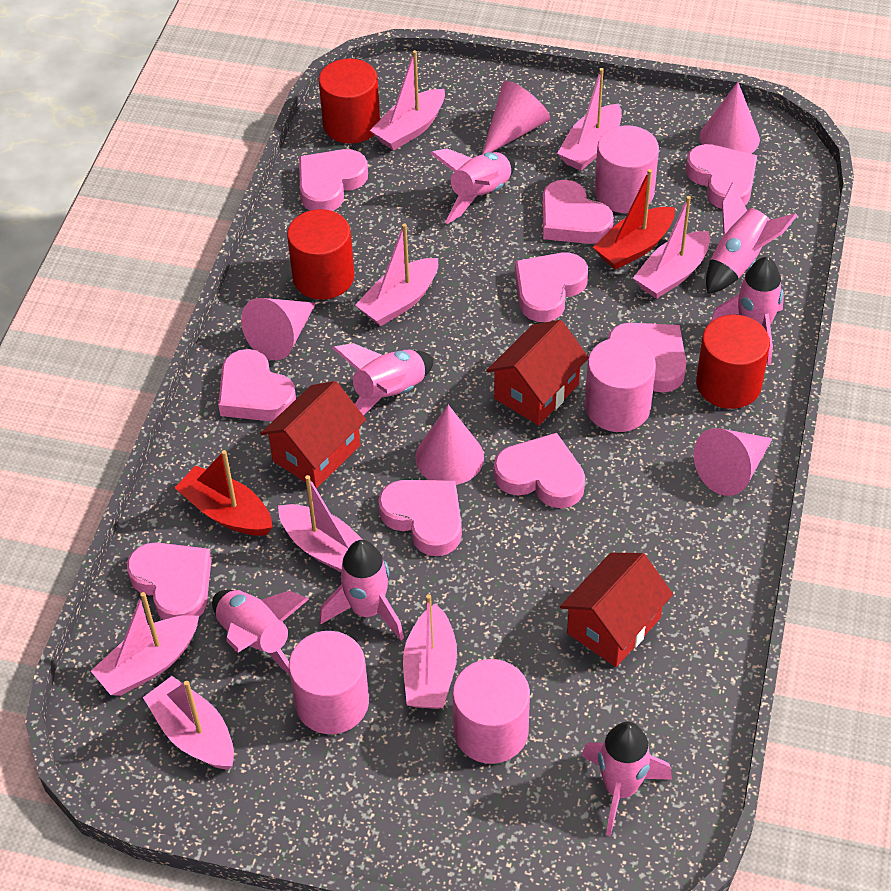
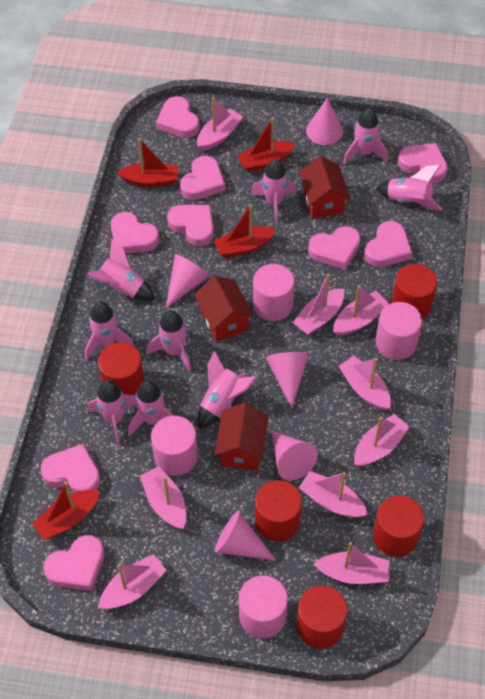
pink boat: [91,592,199,696] [143,676,234,770] [278,475,363,572] [355,223,438,326] [370,50,445,150] [403,594,457,709] [557,68,622,171] [633,196,710,299] = 8 -> [98,554,167,609] [140,466,186,529] [197,97,243,151] [293,274,344,335] [299,471,368,518] [314,542,390,584] [333,285,389,336] [339,356,391,411] [354,414,410,467] = 9
pink rocket: [212,590,309,675] [320,540,404,640] [333,343,434,416] [430,148,515,224] [581,722,672,836] [706,182,798,294] [710,257,784,365] = 7 -> [85,301,134,360] [87,238,155,301] [87,380,136,445] [128,380,173,437] [146,310,191,372] [197,351,257,429] [250,159,296,223] [343,108,388,165] [376,165,443,211] = 9
red boat: [175,450,273,536] [593,169,675,270] = 2 -> [32,481,100,540] [117,138,178,187] [214,204,276,258] [237,117,295,172] = 4
red cylinder: [287,209,354,300] [319,58,380,144] [696,315,770,409] = 3 -> [98,342,145,395] [255,480,302,541] [297,585,347,649] [373,495,424,557] [392,264,437,319] = 5

